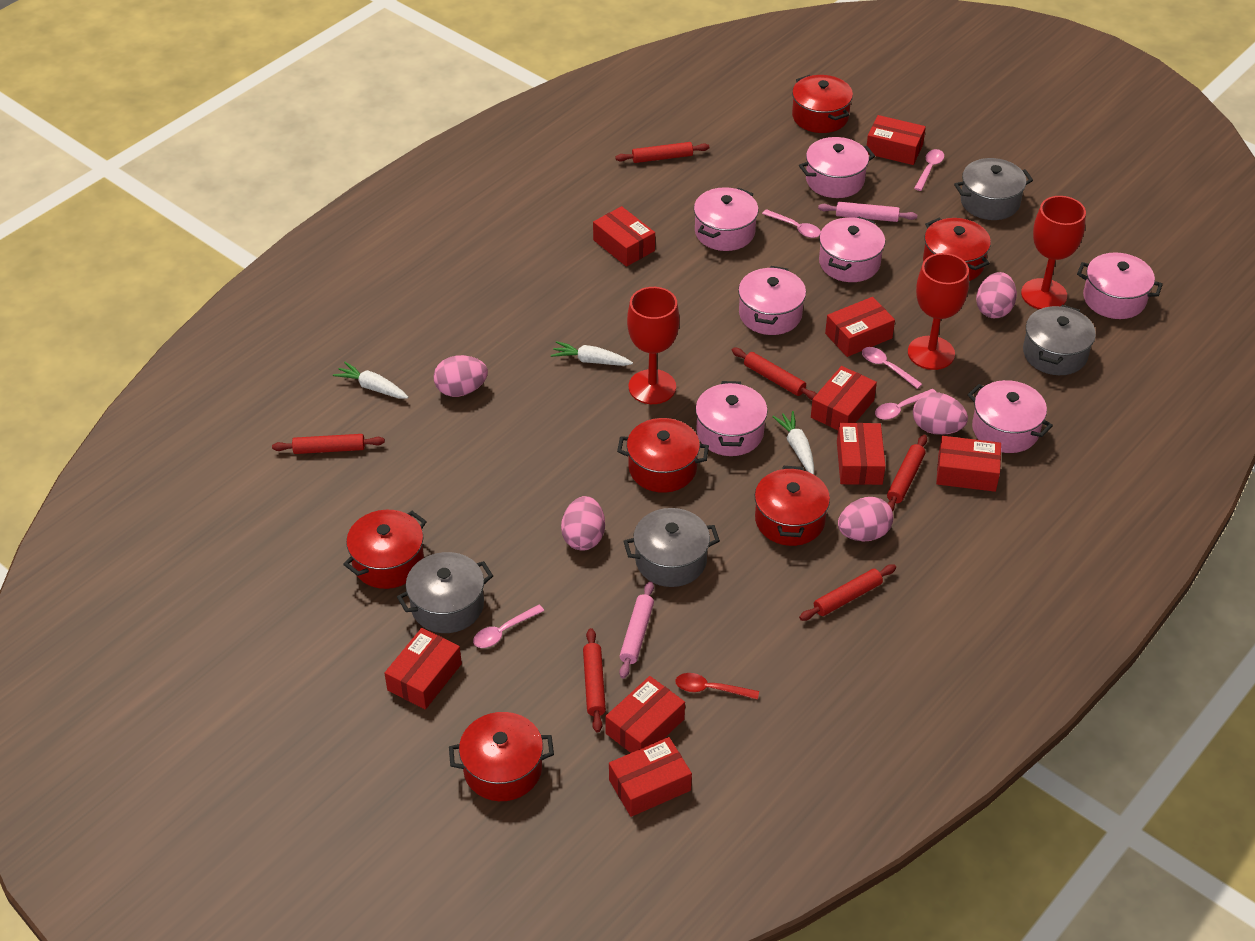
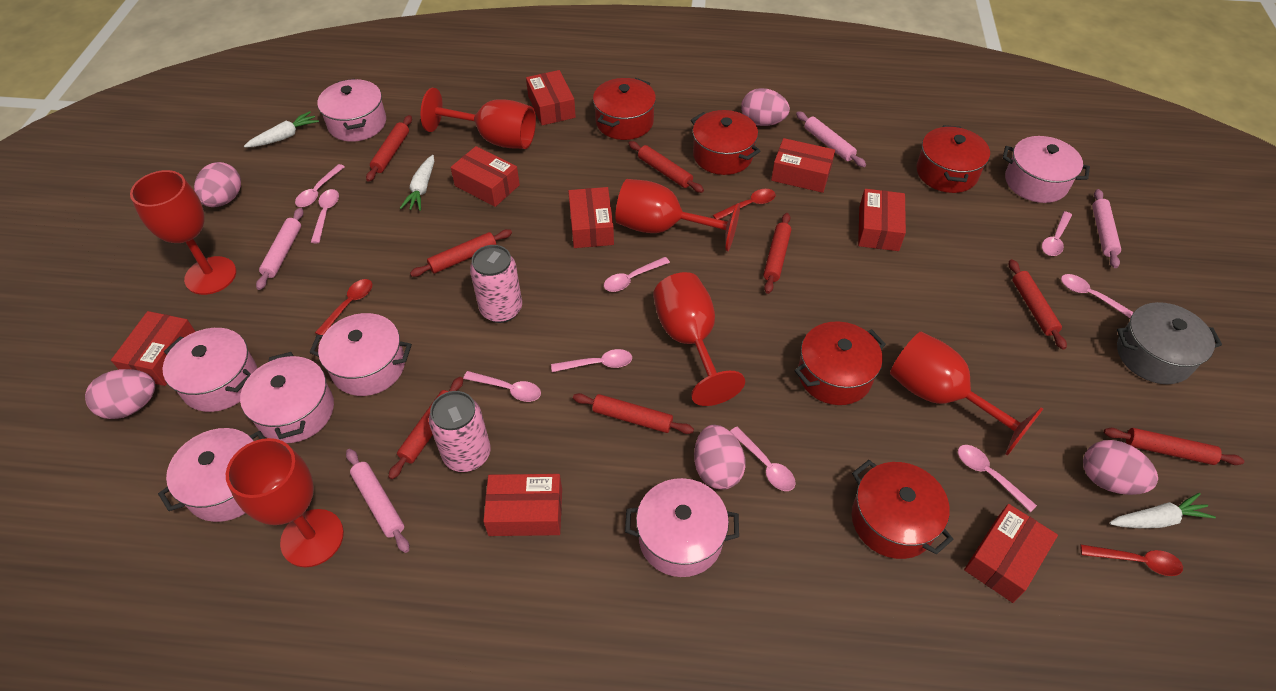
grey pot: [397,552,493,633] [623,508,720,587] [954,158,1033,220] [1023,305,1096,375] = 4 -> [1117,302,1222,384] = 1
pink can: none = 0 -> [429,391,491,472] [470,245,522,323] = 2
pink rolling pin: [619,581,654,679] [818,202,917,222] = 2 -> [256,208,304,290] [346,449,409,553] [796,111,866,167] [1092,189,1121,268] = 4
pink spoon: [473,605,544,648] [762,209,821,238] [862,347,922,389] [875,389,937,420] [914,149,944,191] = 5 -> [295,164,345,207] [311,189,339,243] [463,371,541,402] [551,349,632,372] [604,257,670,292] [730,427,796,491] [958,445,1037,512] [1042,211,1072,256] [1061,274,1133,318] = 9
red box: [385,628,462,709] [593,206,655,267] [605,676,685,753] [609,737,692,817] [811,366,877,430] [825,297,895,357] [837,423,886,485] [867,115,926,165] [936,436,1001,492] = 9 -> [111,311,196,386] [450,146,520,207] [483,474,562,536] [526,70,576,125] [568,187,614,248] [771,138,835,193] [858,189,906,251] [964,504,1058,603] = 8
red goblet: [627,287,679,404] [908,253,969,370] [1021,196,1086,309] = 3 -> [130,170,236,295] [226,438,344,567] [421,88,536,149] [615,179,740,251] [653,272,745,406] [890,332,1043,456] = 6
red pot: [343,510,427,589] [449,712,554,801] [617,418,709,493] [755,466,830,546] [792,75,853,133] [923,218,991,281] = 6 -> [593,78,656,140] [691,110,760,175] [794,321,886,405] [852,460,953,559] [916,125,990,193] = 5
red rolling pin: [272,434,385,454] [583,628,606,733] [615,142,709,163] [732,348,817,400] [799,564,896,621] [887,435,927,511] = 6 -> [366,115,412,182] [388,377,463,479] [410,229,512,277] [573,393,694,434] [628,141,704,193] [763,213,791,294] [1009,259,1067,350] [1104,428,1244,465] = 8
red spoon: [676,673,759,700] = 1 -> [315,279,372,335] [713,189,776,220] [1080,544,1183,576] = 3

